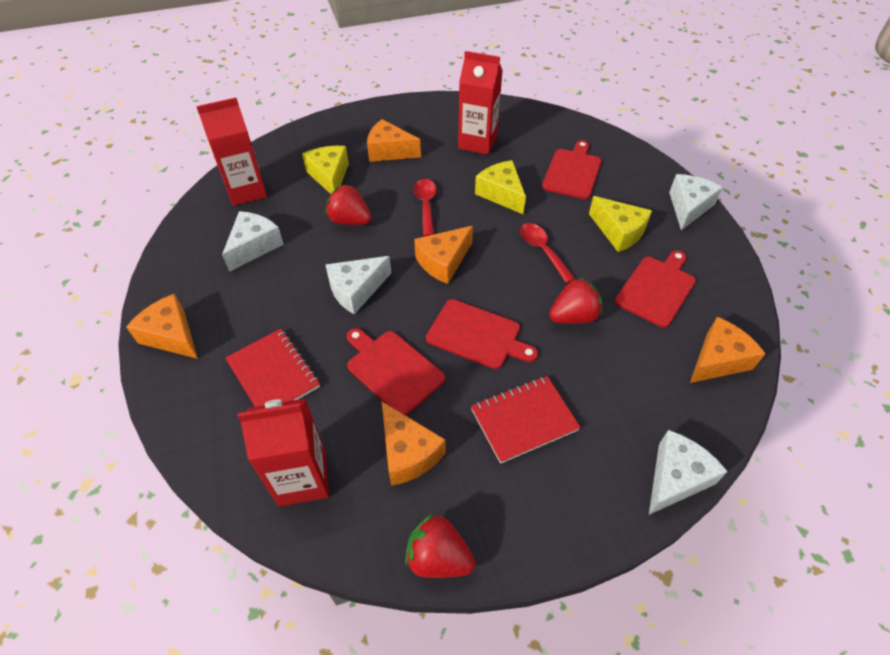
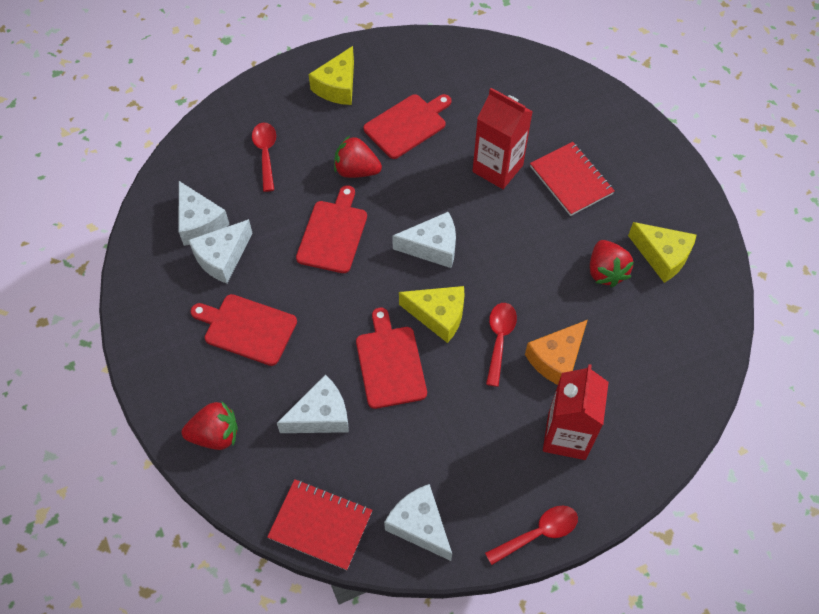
orange cheese: [126,294,198,359] [367,119,421,162] [382,402,446,486] [414,226,473,284] [690,317,766,383] = 5 -> [525,320,587,385] = 1
red carton: [196,97,267,206] [238,398,329,507] [458,51,503,155] = 3 -> [473,88,533,189] [543,364,609,460] = 2
red spoon: [413,179,437,236] [520,223,575,283] = 2 -> [252,123,276,192] [485,505,578,565] [486,303,517,387] = 3
white cheese: [222,211,284,272] [325,256,391,314] [649,430,728,515] [669,174,723,230] = 4 -> [179,181,229,246] [188,219,252,283] [277,375,349,433] [384,484,452,561] [392,212,456,268] = 5

